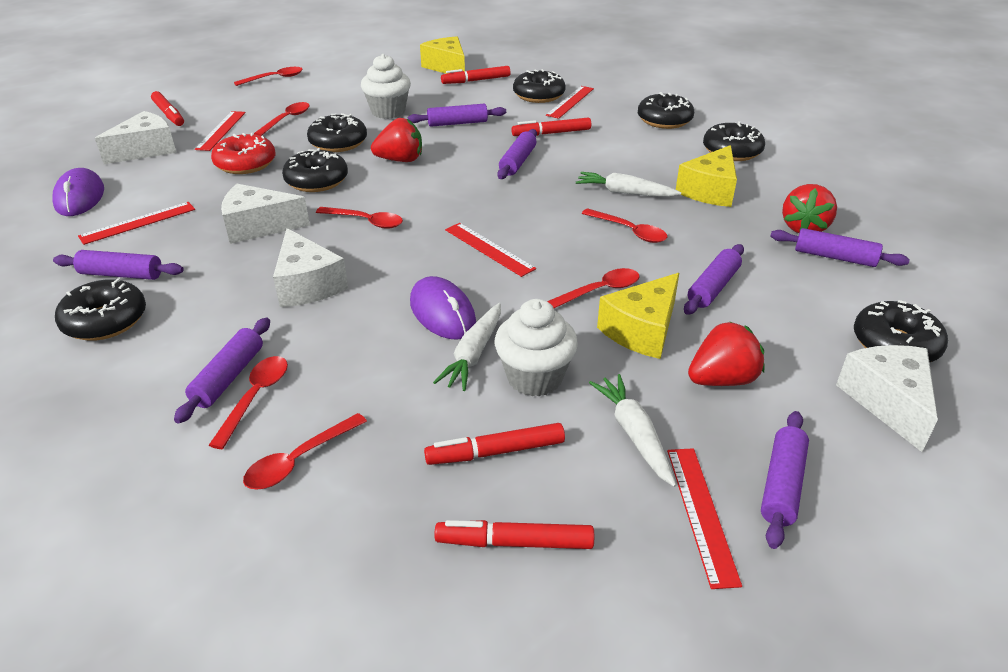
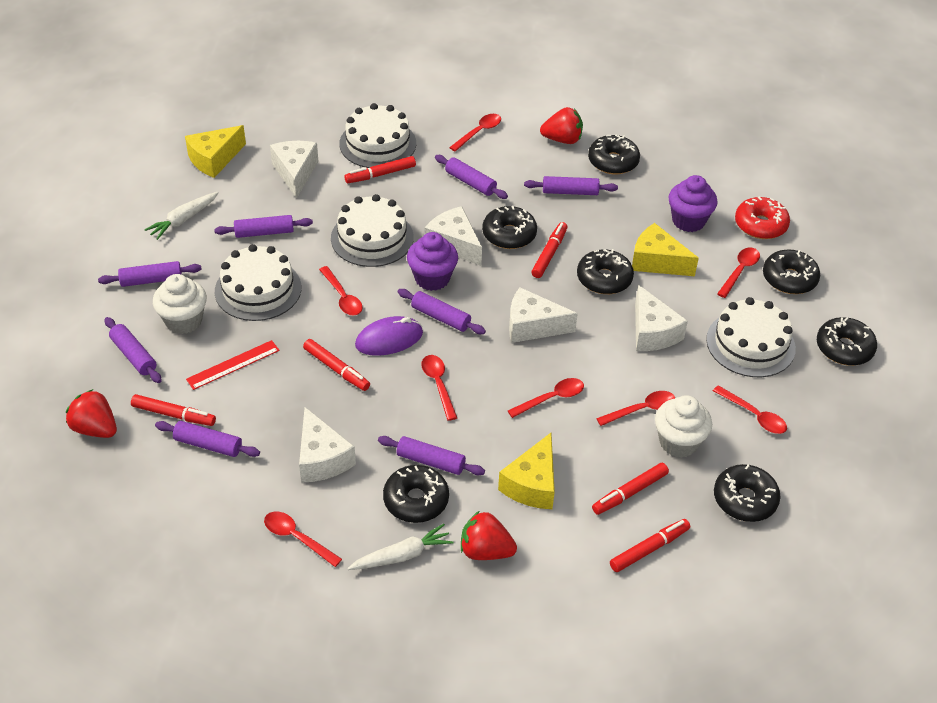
purple cupcake: none = 0 -> [407,232,458,291] [668,175,718,232] = 2
purple mouse: [52,168,104,216] [410,276,476,340] = 2 -> [355,316,423,356] = 1
purple rolling pin: [53,250,184,280] [174,318,270,424] [408,104,506,127] [497,129,537,179] [684,244,744,315] [761,411,809,549] [770,228,910,267] = 7 -> [98,261,202,287] [105,317,162,383] [155,421,260,457] [214,215,313,238] [378,436,485,475] [397,289,486,334] [435,155,508,199] [524,176,618,195] = 8
red marker: [151,91,184,126] [424,423,565,465] [435,520,594,549] [441,66,511,84] [511,118,591,136] = 5 -> [131,394,216,426] [303,339,370,391] [344,156,416,183] [531,222,568,278] [592,463,669,515] [610,519,690,572] = 6
red ruler: [78,202,195,245] [195,111,246,151] [445,223,536,277] [546,86,594,119] [667,448,742,589] = 5 -> [186,340,280,390] = 1
red spoon: [208,356,288,449] [234,67,303,86] [243,413,367,489] [254,102,310,136] [316,207,403,229] [547,268,639,308] [582,208,667,243] = 7 -> [264,512,342,567] [319,266,363,315] [421,355,457,421] [449,114,501,151] [508,378,584,418] [596,391,675,426] [713,385,787,434] [717,248,760,298] = 8
white cake: none = 0 -> [215,244,301,321] [331,194,414,267] [339,103,416,168] [706,297,796,377] = 4
white carrot: [433,303,501,391] [576,172,681,197] [589,374,676,487] = 3 -> [144,192,219,240] [347,524,454,570] = 2
white cheese: [95,111,176,164] [221,184,310,244] [273,228,348,307] [836,345,938,452] = 4 -> [270,141,318,198] [299,407,356,483] [425,206,482,266] [509,287,578,343] [635,285,688,351] = 5

